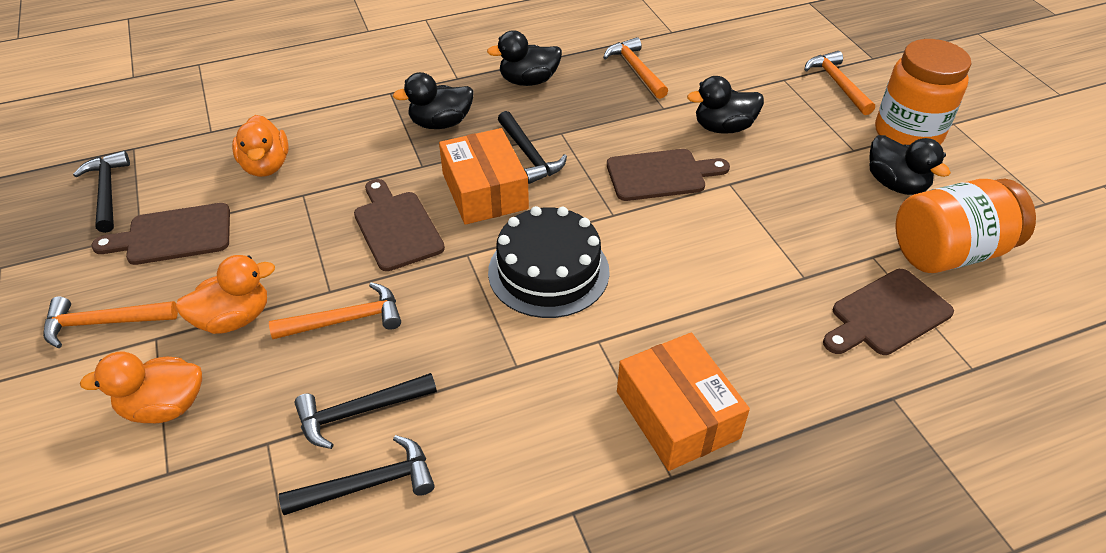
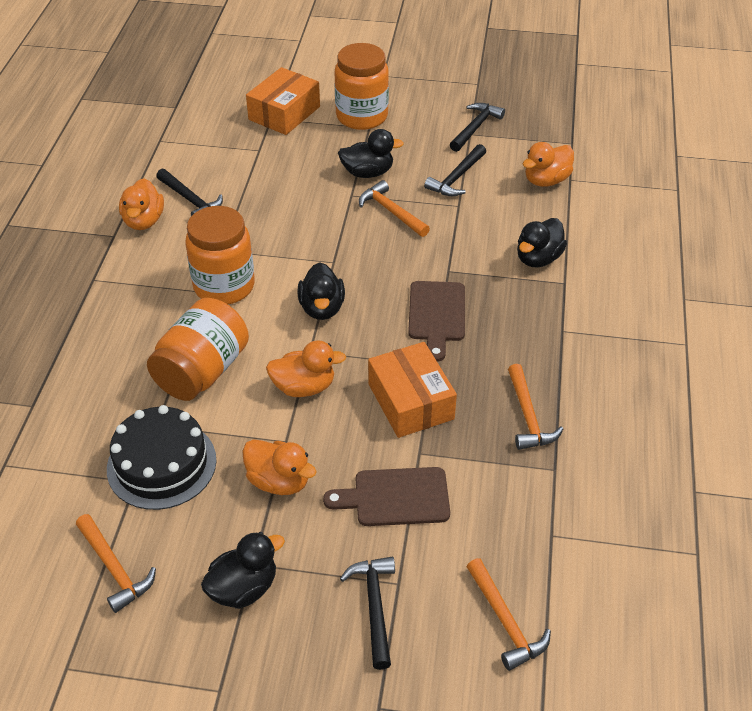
brown cutting board: [91,203,230,265] [354,179,445,271] [607,149,730,201] [823,269,954,355] = 4 -> [323,467,450,526] [408,281,465,362] = 2
orange duck: [80,352,202,423] [175,255,275,334] [232,115,289,177] = 3 -> [119,178,164,230] [242,440,317,495] [266,340,346,397] [523,142,574,187] = 4
orange jar: [875,39,971,145] [896,178,1036,273] = 2 -> [147,298,249,401] [185,206,255,304] [335,43,389,130] = 3

